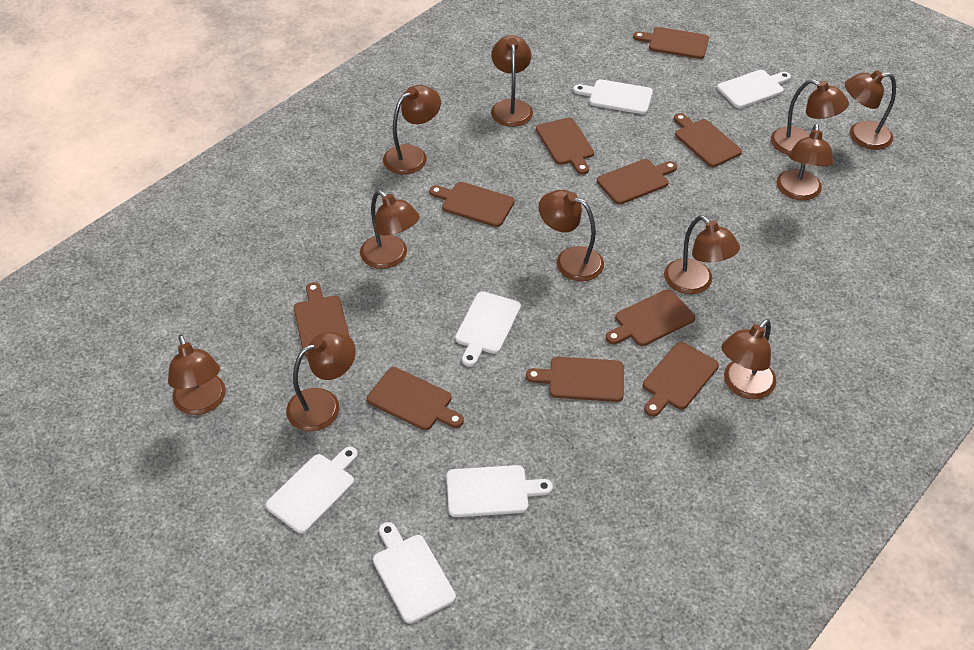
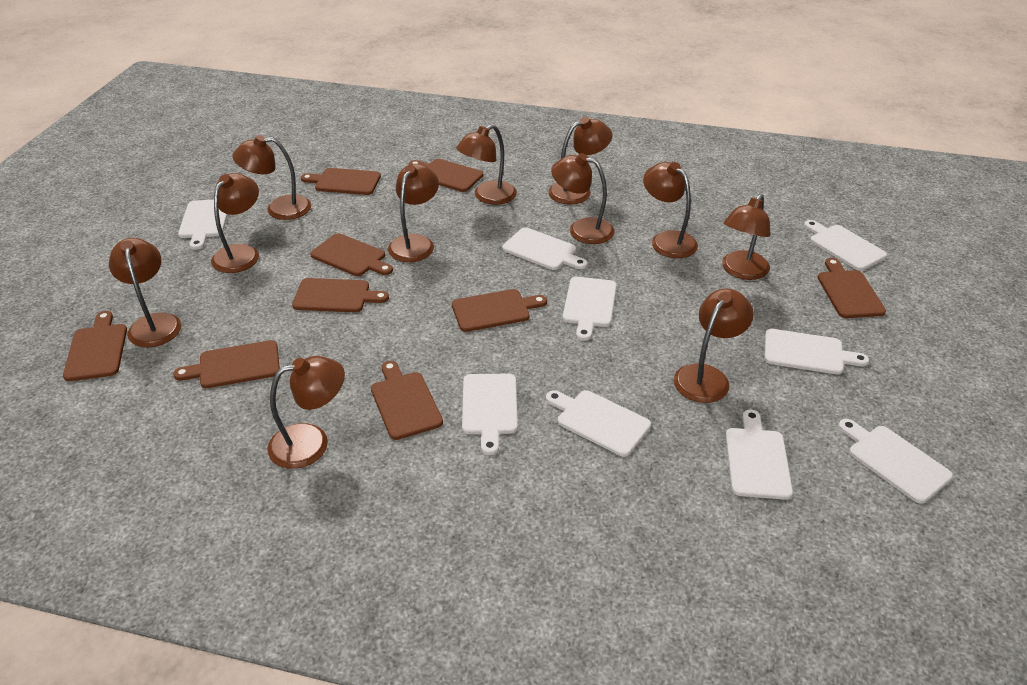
brown cutting board: [294,282,350,357] [367,367,464,430] [429,182,515,227] [526,357,624,402] [536,117,594,174] [597,159,677,205] [606,289,695,346] [633,27,709,59] [643,342,719,417] [674,113,742,167] = 10 -> [63,311,127,381] [173,340,280,388] [292,278,389,312] [301,168,381,195] [310,233,393,276] [371,361,443,440] [409,159,483,192] [452,289,547,332] [817,258,886,318] = 9
white cutting board: [266,447,358,534] [373,522,456,624] [446,465,553,517] [455,291,521,367] [573,79,653,114] [717,70,791,108] = 6 -> [178,200,228,250] [462,373,518,455] [502,227,588,270] [546,390,651,457] [563,277,616,341] [726,409,793,500] [765,329,869,374] [804,220,887,271] [838,419,953,503] = 9

